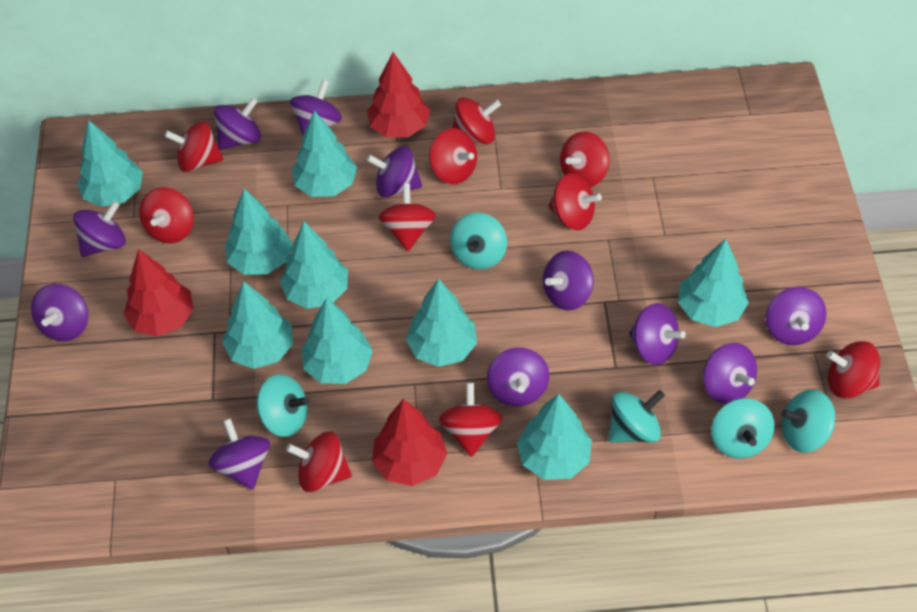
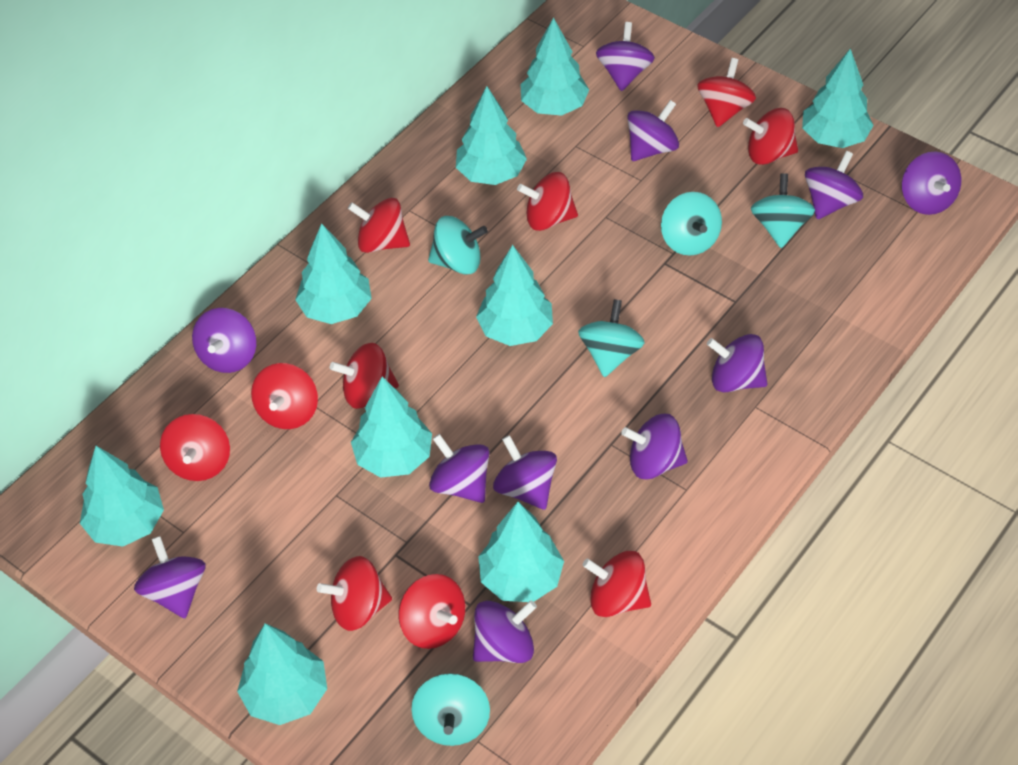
red tree: [123,249,194,336] [367,52,430,137] [372,399,447,486] = 3 -> none = 0

